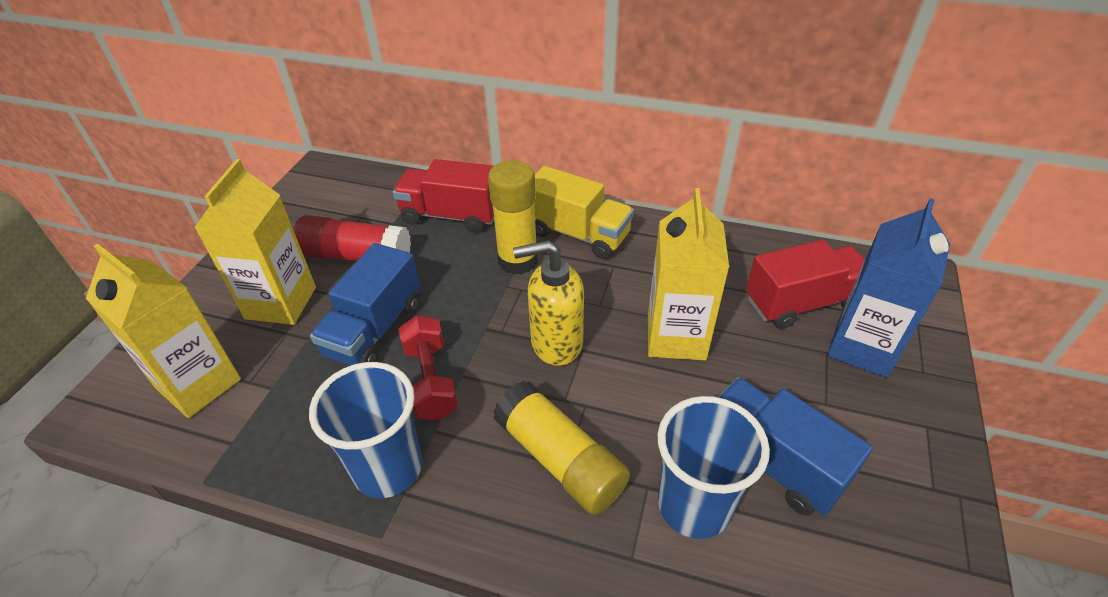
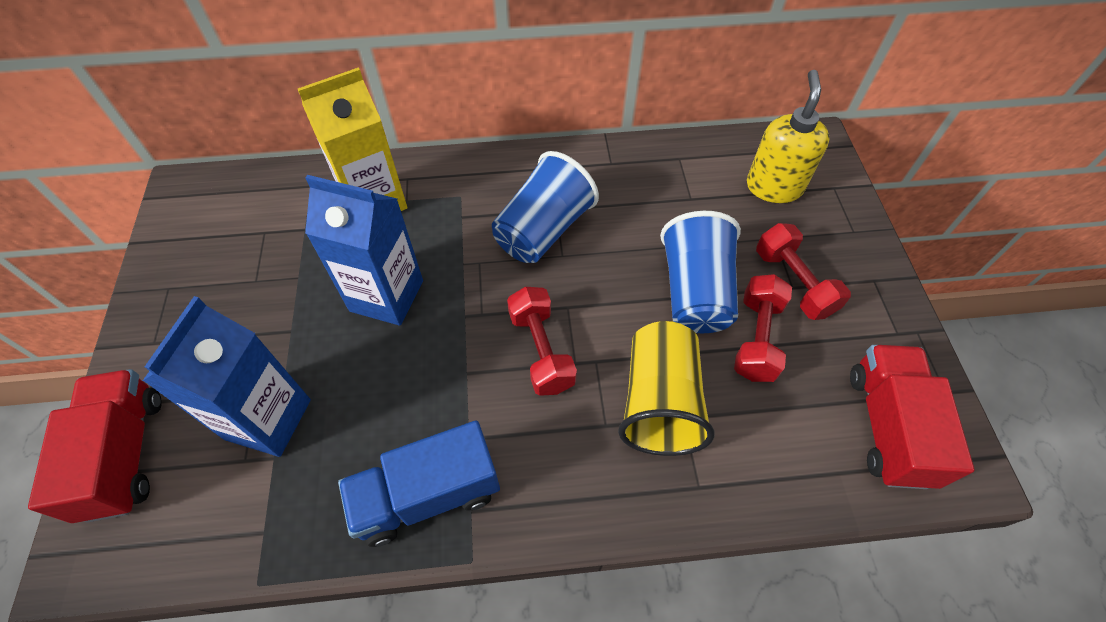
blue carton: [827,198,950,378] = 1 -> [143,296,311,457] [305,175,423,326] = 2
blue truck: [310,243,420,366] [718,377,873,516] = 2 -> [338,421,500,547] = 1
red dumbbell: [398,315,458,420] = 1 -> [507,287,577,396] [734,274,792,382] [756,223,851,320] = 3
red glue stick: [293,215,411,261] = 1 -> none = 0
yellow carton: [86,244,241,418] [194,159,316,325] [648,188,729,360] = 3 -> [298,67,407,211] = 1
yellow cup: none = 0 -> [618,321,715,456] = 1
yellow glue stick: [488,160,538,275] [493,381,630,515] = 2 -> none = 0
yellow truck: [534,166,634,259] = 1 -> none = 0

